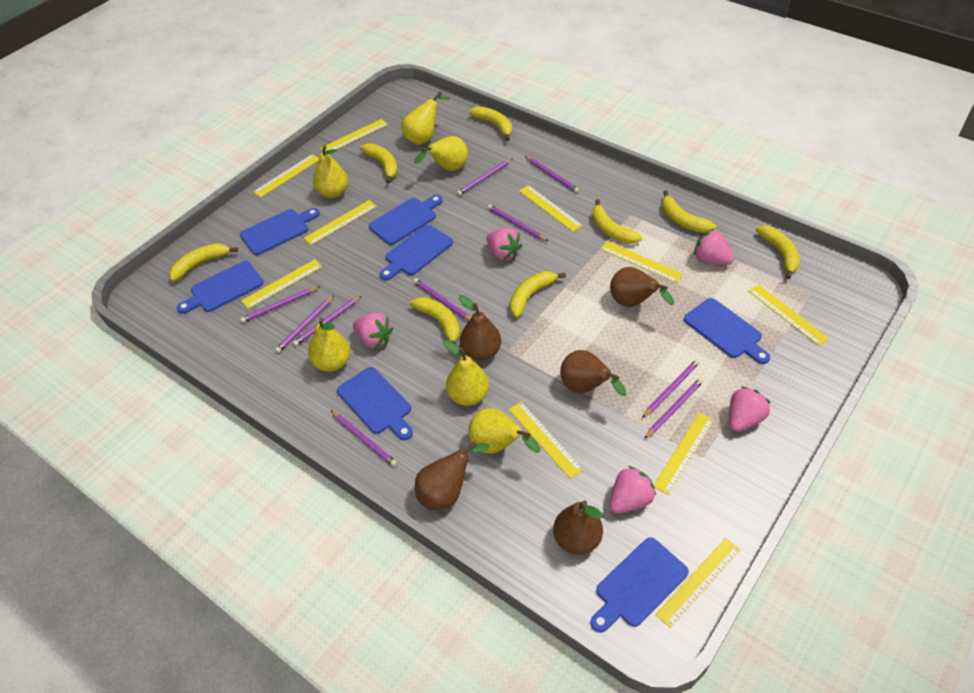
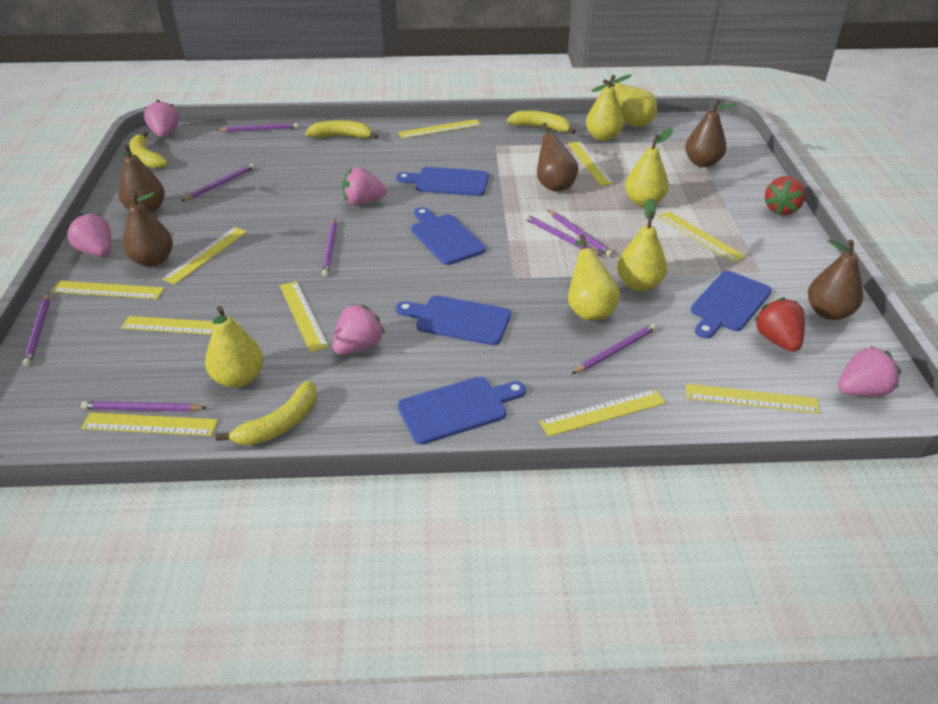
blue cutting board: [177,261,264,314] [240,208,320,255] [337,367,413,440] [369,195,443,245] [380,225,453,281] [590,537,689,633] [684,298,770,364] = 7 -> [396,167,489,196] [396,295,511,345] [398,377,526,444] [411,207,486,265] [691,271,772,338] = 5
purple pencil: [240,286,320,323] [275,296,334,353] [293,296,361,346] [331,411,397,466] [413,278,471,321] [457,159,512,196] [488,204,548,241] [525,156,579,193] [642,359,700,418] [644,378,703,439] = 10 -> [23,293,50,366] [81,401,207,412] [182,164,255,201] [217,123,299,132] [322,218,337,276] [524,214,601,256] [548,210,613,257] [572,324,656,374] = 8
red strawberry: none = 0 -> [754,298,805,352] [765,176,806,215] = 2
yellow banana: [169,243,238,281] [360,143,398,183] [410,297,460,344] [469,106,512,141] [510,271,566,318] [592,199,643,244] [662,190,716,233] [756,225,800,279] = 8 -> [129,131,168,169] [216,381,317,445] [306,120,378,139] [507,111,576,134] = 4

